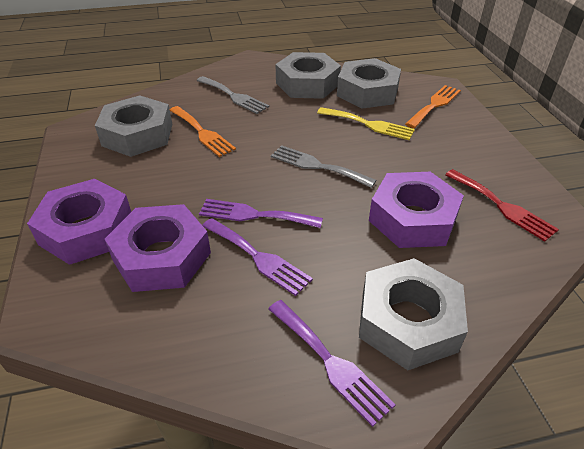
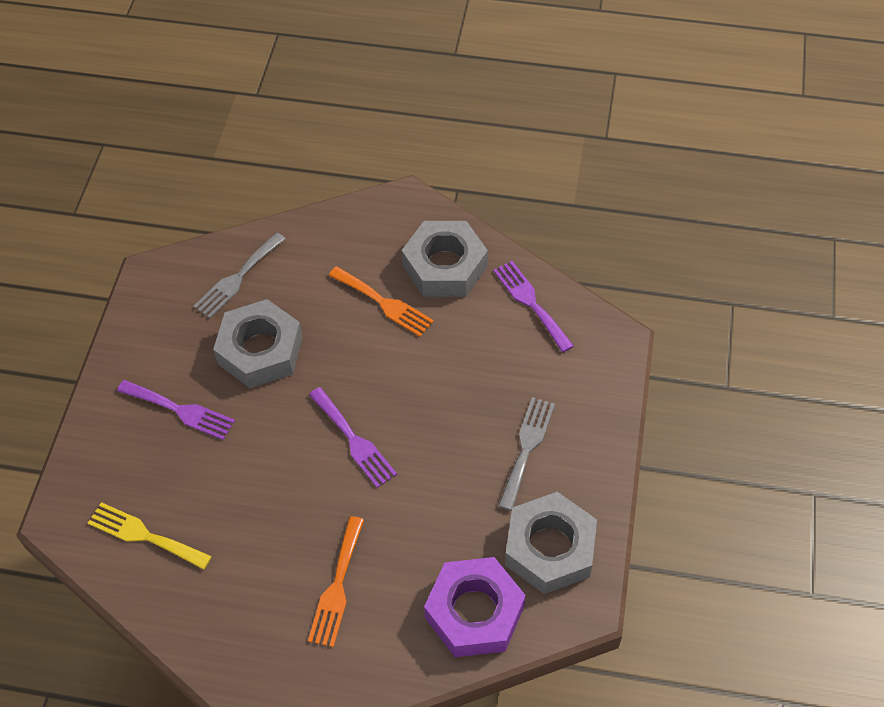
grey nut: [95,95,172,157] [275,52,341,99] [337,58,401,109] [359,258,468,370] = 4 -> [213,299,303,388] [402,221,488,297] [505,492,597,594] = 3
purple nut: [27,179,131,265] [105,204,211,292] [369,172,464,248] = 3 -> [424,557,526,657] = 1
red fork: [445,169,559,241] = 1 -> none = 0

